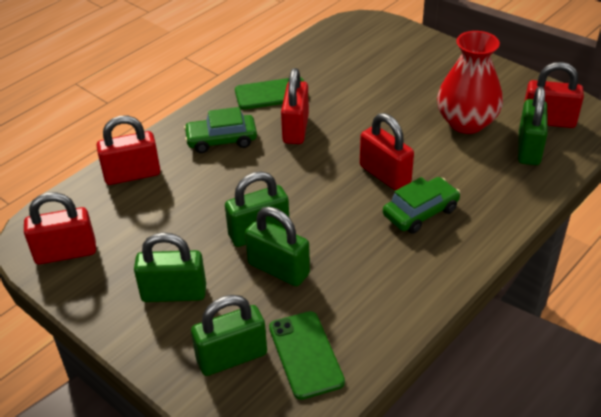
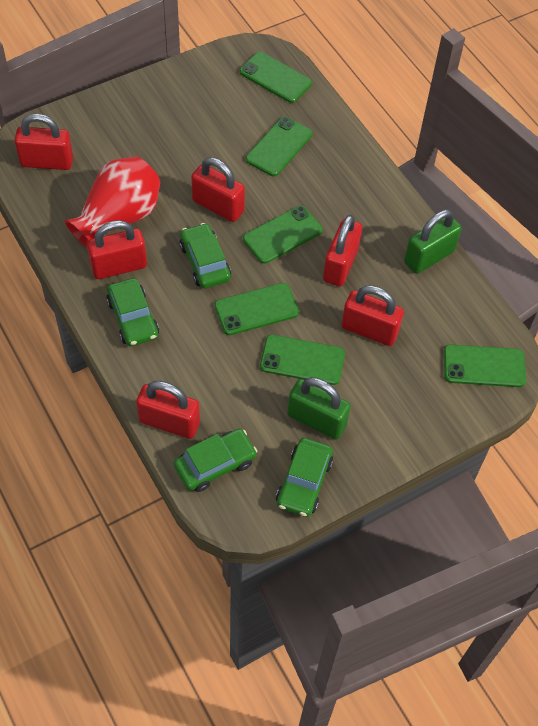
green car: [184,107,257,153] [383,177,460,234] = 2 -> [106,278,159,346] [174,429,257,492] [180,223,231,288] [276,438,333,517] = 4
green padlock: [134,232,206,302] [191,295,267,376] [225,172,289,247] [245,207,310,286] [518,86,548,165] = 5 -> [287,377,351,440] [404,209,462,274] = 2
green phone: [235,77,309,110] [269,311,345,400] = 2 -> [214,283,299,335] [240,52,312,103] [243,205,323,264] [246,117,313,176] [260,335,345,385] [444,344,526,387] = 6
red padlock: [24,192,96,264] [97,115,160,185] [281,68,309,144] [360,113,414,191] [524,62,584,128] = 5 -> [14,113,73,170] [87,220,147,279] [136,381,200,439] [191,157,245,222] [323,215,362,287] [341,285,404,346] = 6

